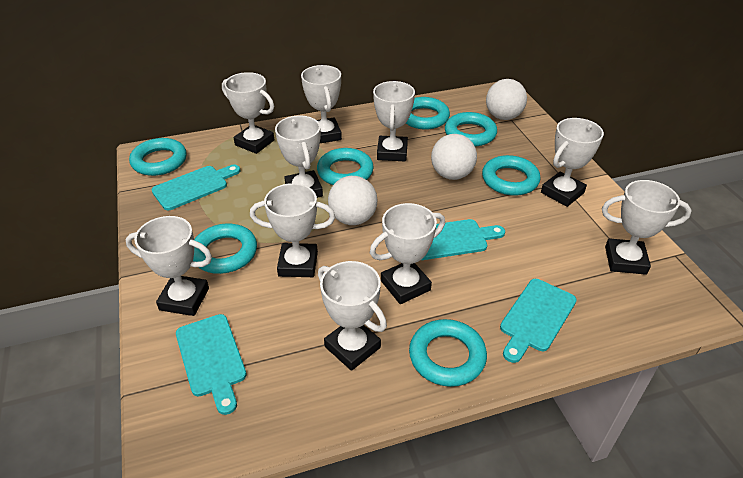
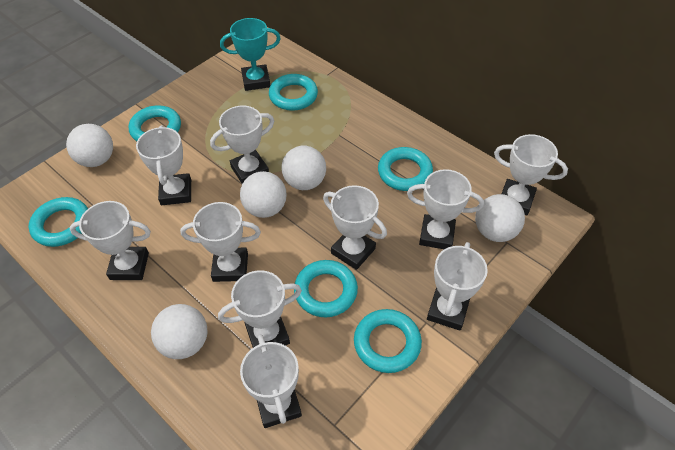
turquoise cutting board: [152,165,241,210] [176,314,247,415] [422,219,505,260] [500,279,577,363] = 4 -> none = 0
turquoise ring: [129,138,187,176] [193,223,257,274] [317,148,373,185] [406,97,450,129] [409,319,487,387] [445,112,497,146] [482,155,540,196] = 7 -> [29,197,88,247] [129,105,181,141] [269,74,318,111] [294,260,358,317] [354,309,422,373] [378,147,433,191] = 6
turquoise trophy: none = 0 -> [220,18,281,91] = 1
white ball: [328,176,377,225] [431,134,477,180] [486,79,527,120] = 3 -> [66,124,113,167] [151,304,207,359] [240,171,287,218] [282,146,326,190] [475,194,525,242] = 5

